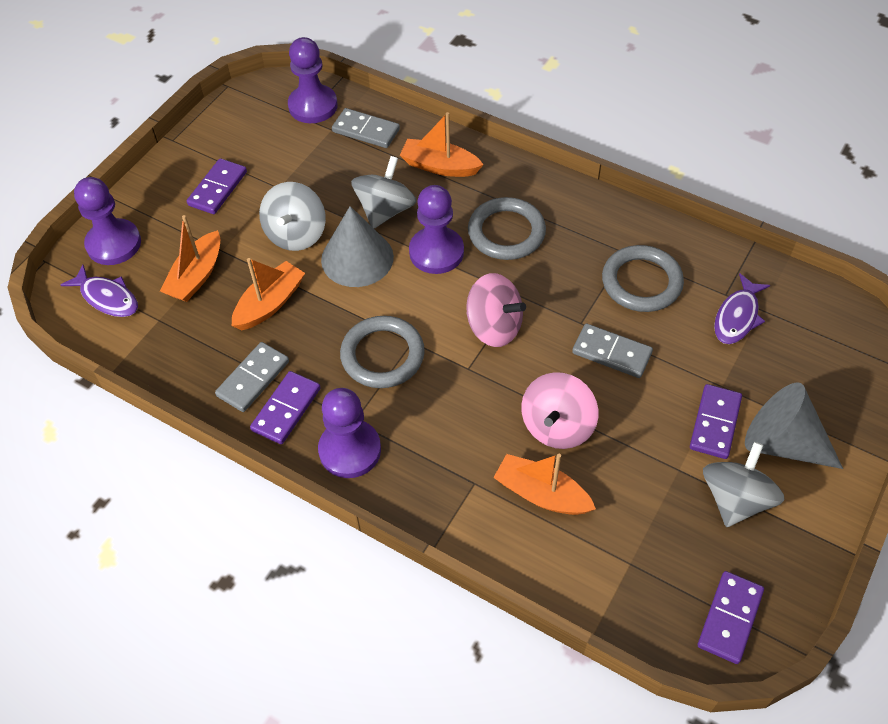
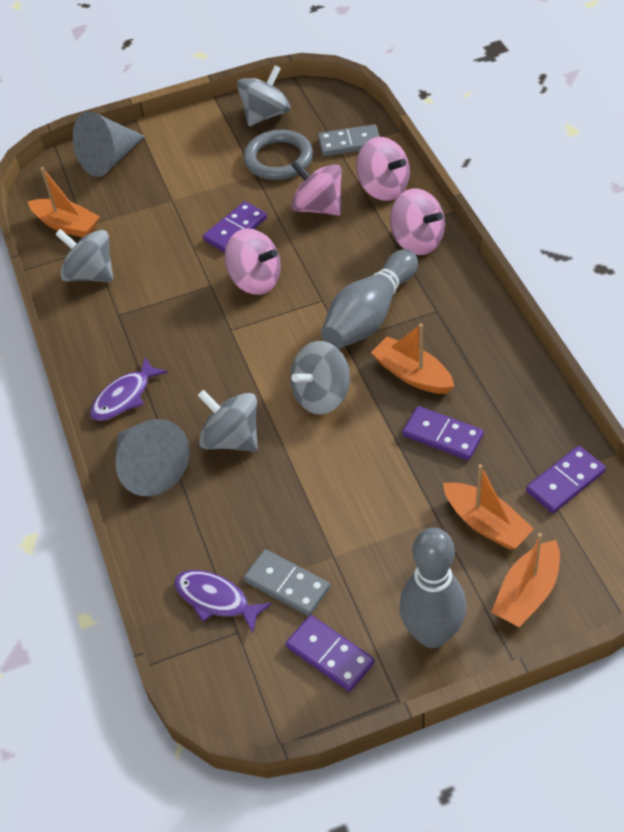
grey bowling pin: none = 0 -> [321,249,418,349] [399,528,466,648] = 2
grey domino: [215,342,289,412] [332,108,400,148] [572,324,653,378] = 3 -> [244,549,330,616] [318,124,380,156] = 2
grey ring: [340,316,425,388] [468,197,546,260] [602,245,684,312] = 3 -> [243,130,313,180] = 1
grey spinning top: [259,182,326,251] [351,156,417,228] [703,442,785,527] = 3 -> [55,229,113,282] [197,390,258,452] [237,65,290,127] [290,341,350,415] = 4
pink spinning top: [466,273,526,347] [521,372,598,449] = 2 -> [224,228,281,295] [291,160,342,216] [356,137,410,201] [390,188,445,255] = 4
purple pawn: [74,177,141,265] [288,37,337,123] [318,388,381,478] [409,185,464,274] = 4 -> none = 0

